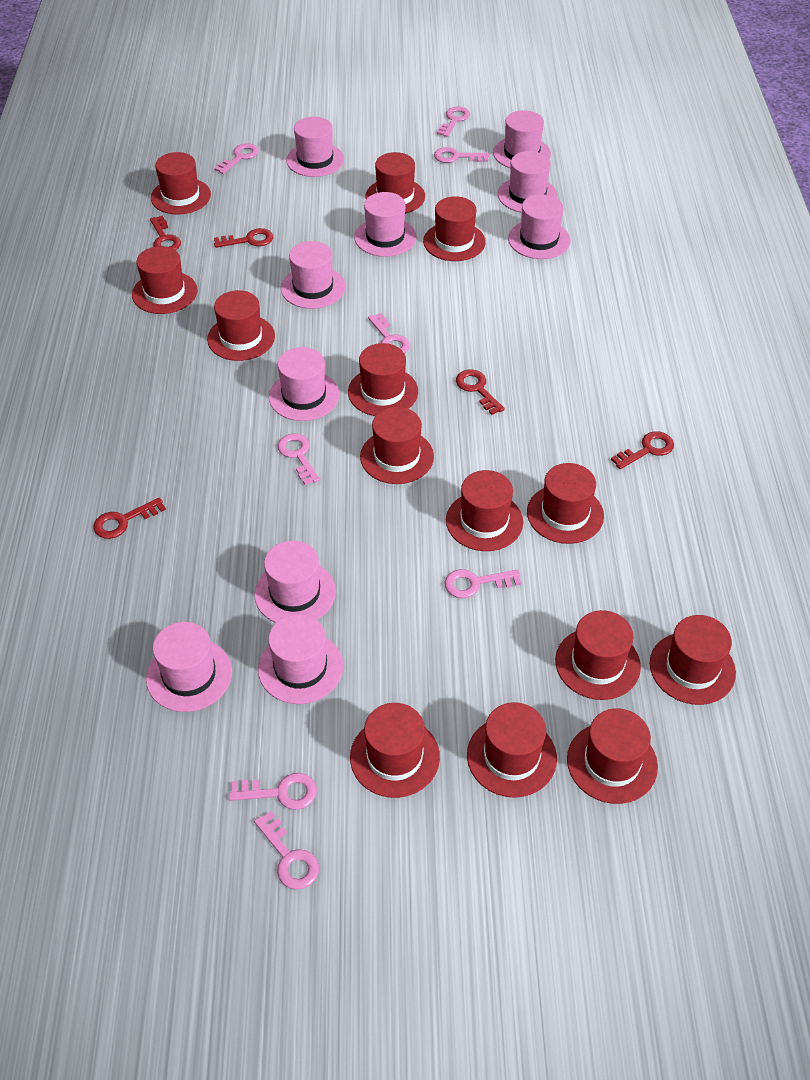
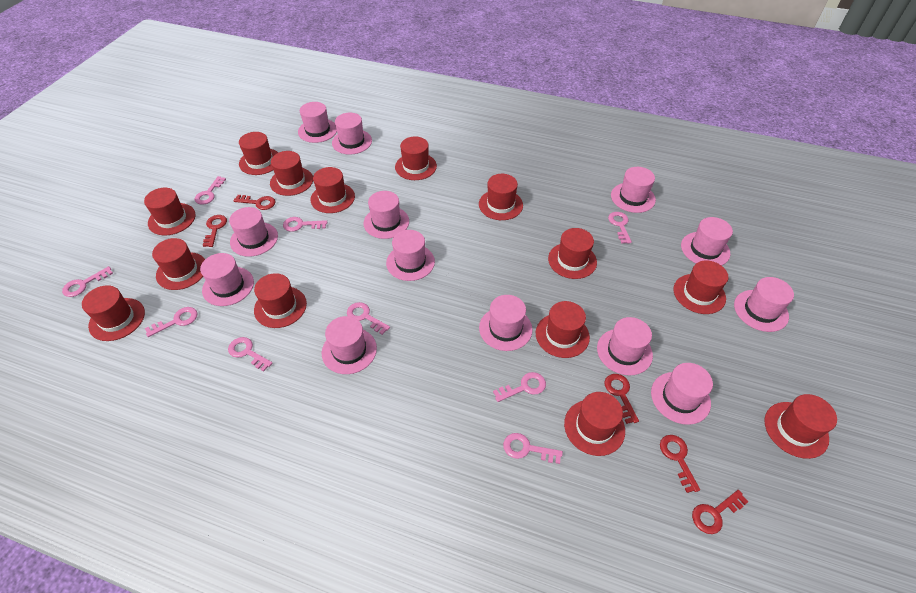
pink hat: [146,622,232,712] [254,541,336,623] [258,614,343,704] [269,347,340,421] [281,241,346,309] [286,117,344,177] [354,192,416,257] [493,110,551,168] [498,151,558,213] [508,194,571,259] = 10 -> [200,253,254,306] [229,207,278,257] [298,102,337,143] [322,316,377,374] [332,113,372,155] [363,191,409,239] [386,230,435,281] [479,295,533,351] [597,317,653,375] [611,167,656,213] [651,363,713,425] [681,217,733,266] [734,277,794,332] = 13
pink key: [214,144,259,174] [229,773,317,810] [254,811,319,890] [277,434,320,485] [368,313,410,353] [434,147,489,163] [437,107,470,137] [444,569,521,598] = 8 -> [62,266,113,297] [145,307,198,337] [195,176,226,205] [228,337,273,371] [283,217,327,232] [347,302,390,335] [493,372,546,402] [503,433,563,464] [608,212,632,244] = 9

